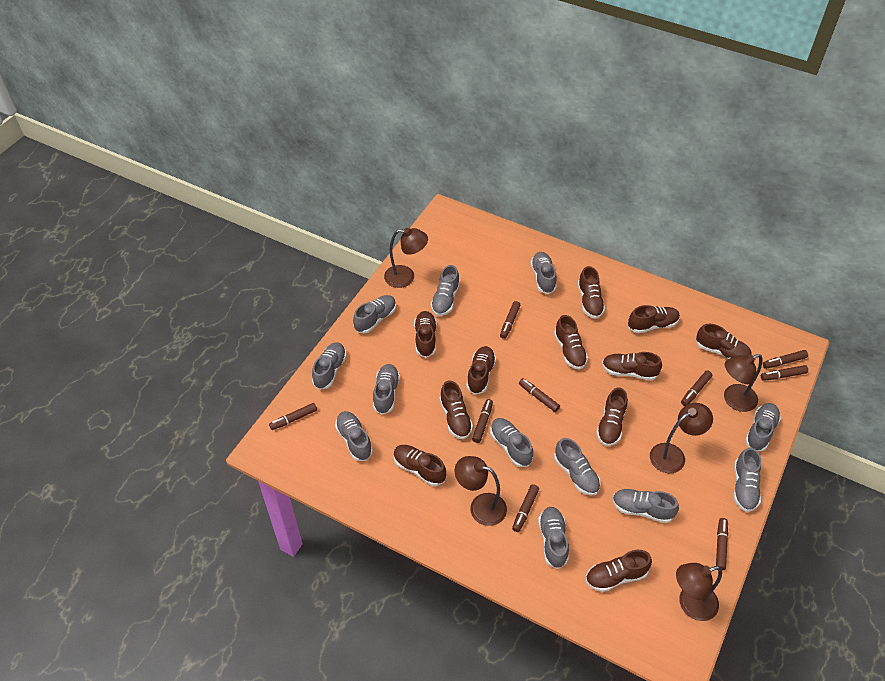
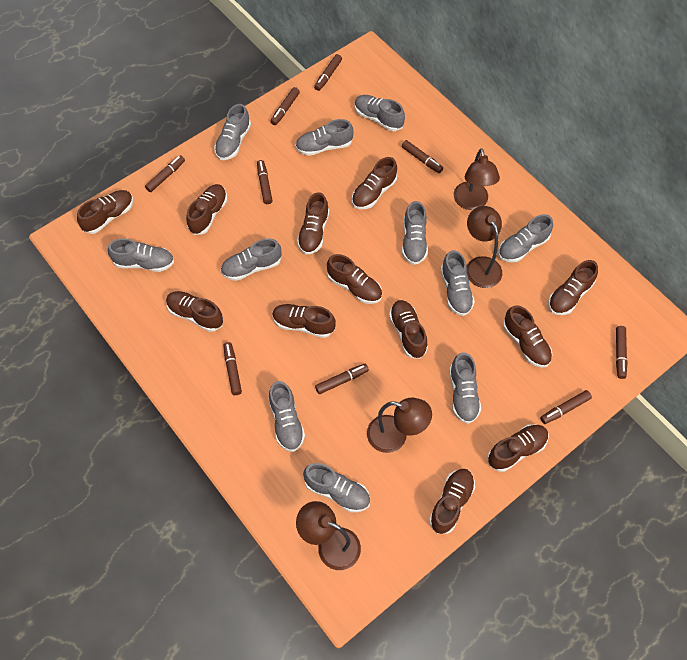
brown lamp: [384,228,428,288] [455,456,507,526] [650,403,713,473] [676,563,722,621] [724,354,762,412] = 5 -> [296,501,361,570] [367,398,432,453] [454,148,500,210] [467,206,502,288] = 4
brown shoe: [394,445,446,486] [414,311,437,358] [440,380,473,439] [466,346,496,394] [554,315,588,369] [578,266,605,319] [586,550,652,592] [596,387,628,446] [602,352,662,380] [628,305,680,333] [696,324,751,359] = 11 -> [77,190,133,234] [166,291,223,332] [186,184,227,235] [272,304,336,338] [297,192,329,255] [327,254,382,304] [352,157,397,209] [389,300,428,359] [429,469,475,534] [488,424,549,472] [503,305,552,368] [548,260,598,315] = 12
grey shoe: [312,342,347,390] [335,411,373,461] [353,295,396,334] [373,364,400,415] [431,265,460,316] [490,418,533,467] [530,252,557,294] [538,507,569,569] [554,438,601,496] [612,489,679,523] [734,448,761,512] [745,403,781,451] = 12 -> [108,238,174,272] [214,104,251,160] [221,238,282,281] [269,381,305,452] [295,119,353,156] [303,463,370,512] [355,95,405,131] [402,201,428,265] [441,250,475,316] [449,352,481,424] [498,214,553,262] = 11

